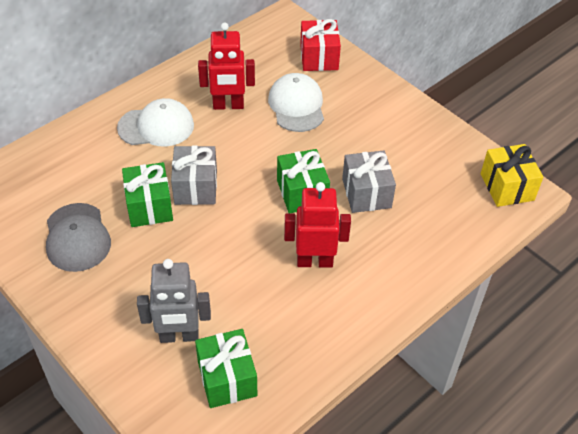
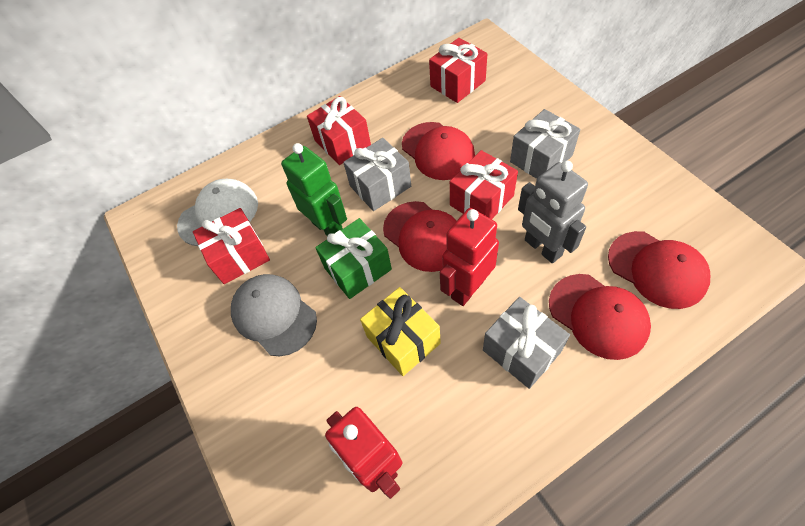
green gift: [122,162,173,227] [195,329,257,408] [277,149,330,213] = 3 -> [315,218,392,299] = 1
green robot: none = 0 -> [281,143,347,236] = 1
grey gift: [171,145,217,205] [342,150,396,213] = 2 -> [343,138,411,211] [483,297,570,389] [510,109,580,179] = 3
red cap: none = 0 -> [383,201,456,272] [402,122,475,180] [549,274,651,360] [608,231,710,309] = 4
red gift: [300,19,341,71] = 1 -> [193,208,270,284] [307,96,371,165] [429,38,487,103] [450,150,518,219] = 4
white cap: [117,98,194,146] [268,73,324,132] = 2 -> [177,179,258,246] = 1

